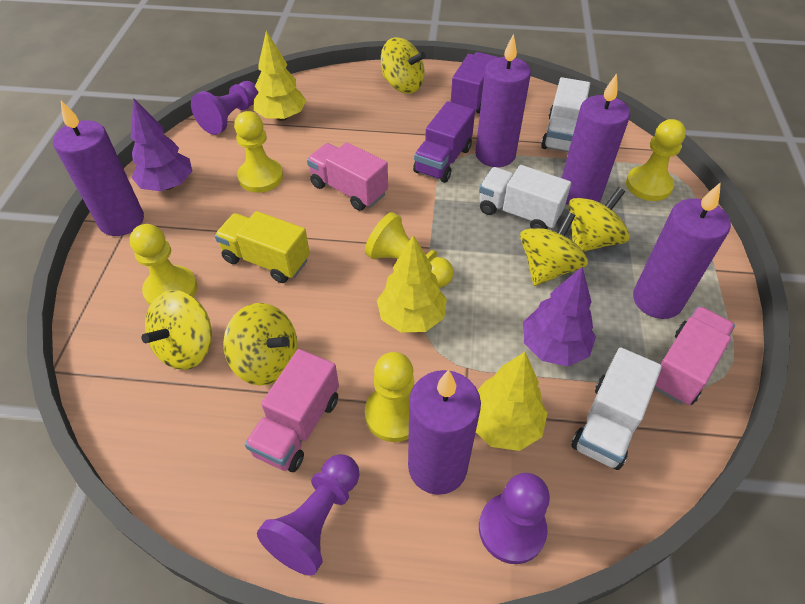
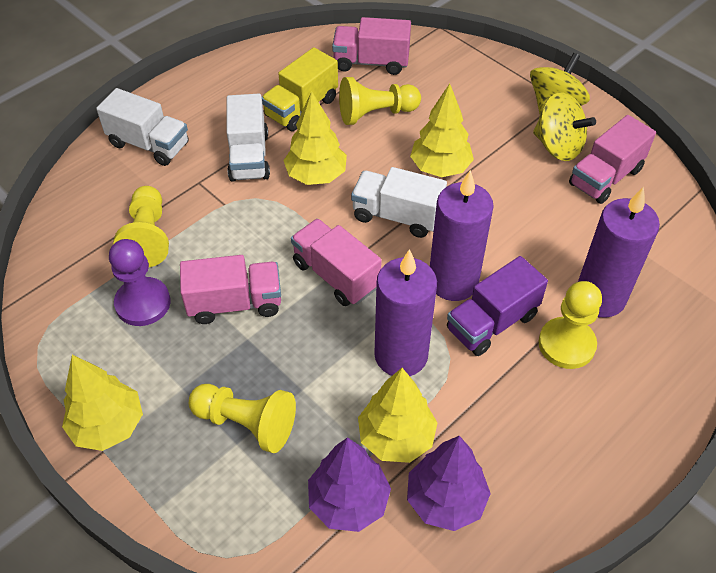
pink truck: [245,349,339,472] [307,142,388,211] [654,306,735,405] = 3 -> [180,255,281,324] [291,219,382,306] [332,17,411,75] [569,115,656,204] = 4
purple candle: [53,100,144,236] [408,370,481,495] [475,34,531,167] [562,74,630,204] [633,182,731,319] = 5 -> [374,249,437,376] [430,170,494,301] [578,187,660,318] = 3
purple pawn: [191,81,259,135] [257,454,359,576] [479,473,550,564] = 3 -> [109,239,171,326] = 1
purple truck: [413,101,475,183] [450,52,499,113] = 2 -> [447,256,548,356] = 1
yellow pawn: [130,224,197,305] [234,111,283,193] [365,212,454,287] [365,352,414,442] [626,119,686,201] = 5 -> [113,186,169,267] [189,384,296,453] [339,77,421,125] [538,281,602,369] = 4
yellow spinning top: [141,290,212,370] [223,303,297,386] [381,37,426,94] [520,212,588,286] [568,187,630,252] = 5 -> [530,53,590,114] [533,93,596,161] = 2
yellow tree: [254,31,306,121] [377,235,447,332] [476,352,548,451] = 3 -> [62,355,143,451] [283,91,347,185] [358,368,437,463] [410,84,474,177] = 4

